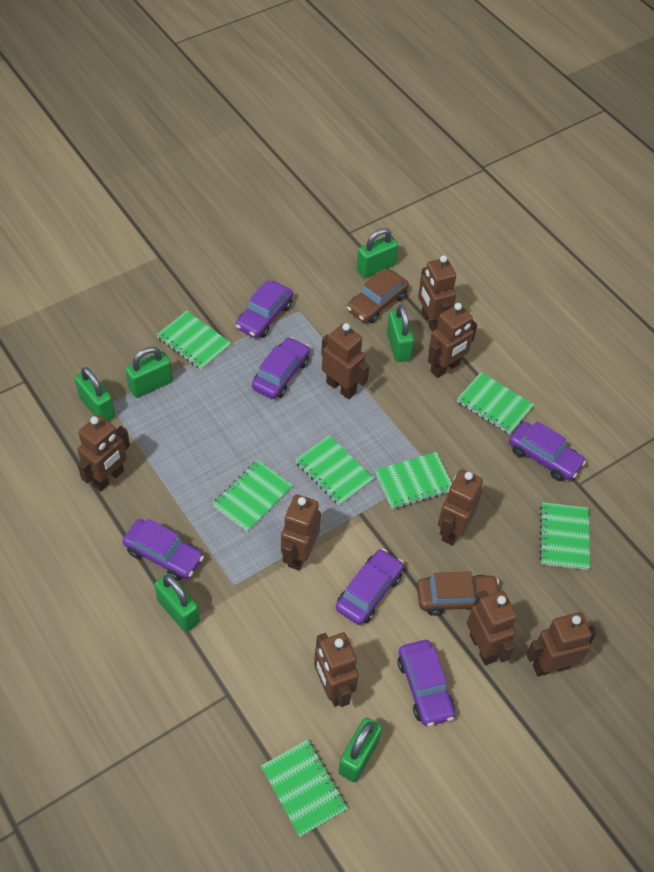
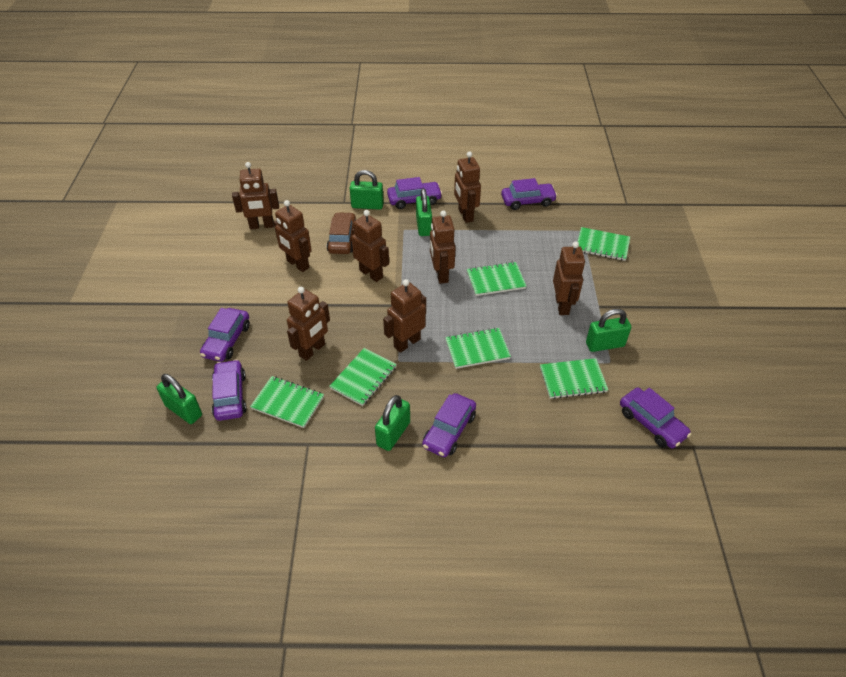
brown car: [347,268,409,323] [417,571,499,616] = 2 -> [327,212,356,254] = 1
brown robot: [77,415,130,492] [281,494,321,571] [314,632,359,707] [321,323,369,399] [418,255,456,331] [428,303,477,378] [438,469,483,545] [467,590,517,665] [526,612,597,677] = 9 -> [232,162,279,229] [274,200,312,272] [287,287,330,361] [351,210,389,282] [383,279,426,353] [430,210,456,284] [454,152,481,223] [553,242,585,315] = 8
green notebook: [157,311,231,370] [213,460,293,532] [261,740,348,837] [295,435,374,506] [375,452,452,509] [457,372,534,435] [539,502,590,570] = 7 -> [250,376,324,428] [329,348,397,406] [445,327,511,369] [467,262,527,296] [540,358,608,399] [577,227,630,261] = 6
green padlock: [75,367,115,421] [125,347,173,398] [154,573,200,632] [338,717,382,782] [357,228,398,278] [387,305,414,362] = 6 -> [157,374,202,424] [350,170,384,210] [375,395,410,451] [416,188,432,236] [586,309,631,352] = 5

